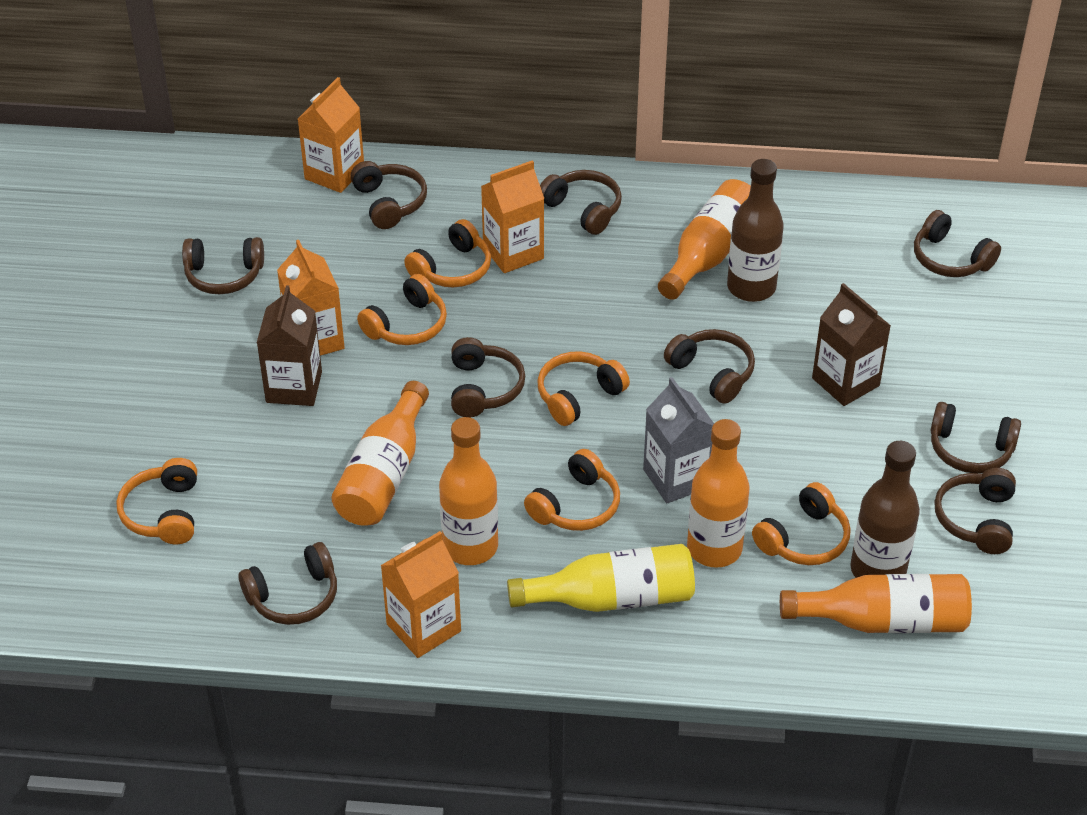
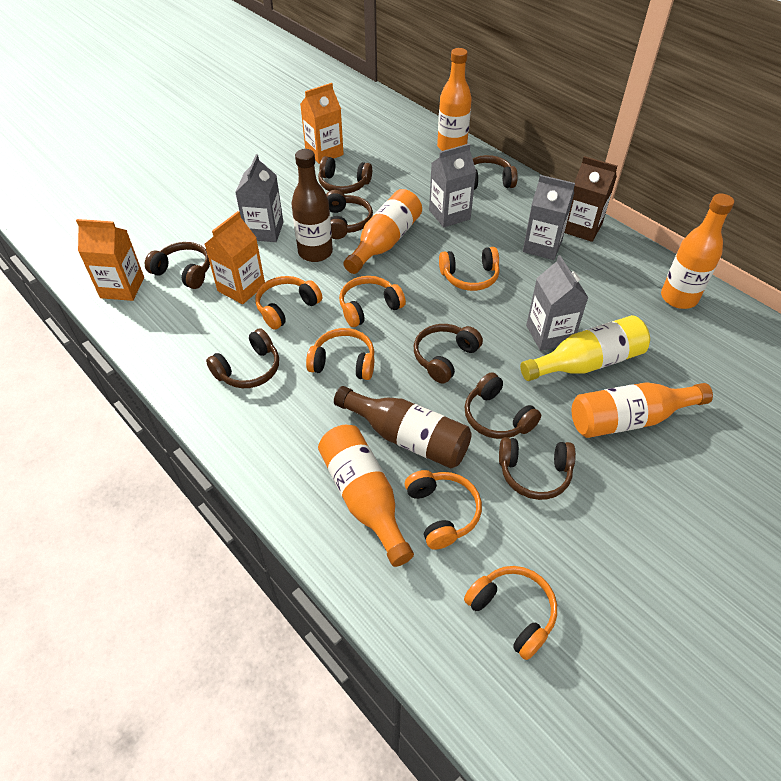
brown carton: [257,285,322,406] [812,283,891,406] = 2 -> [564,156,617,242] = 1
brown headphones: [182,237,264,294] [239,542,337,625] [350,161,427,229] [451,337,525,417] [540,170,622,235] [664,329,755,404] [914,210,1001,277] [931,402,1021,473] [934,468,1016,554] = 9 -> [145,242,210,289] [206,328,279,388] [318,156,372,194] [326,190,373,239] [414,324,483,383] [465,372,541,439] [473,155,518,190] [499,437,576,500] = 8
grey carton: [643,377,714,503] = 1 -> [235,154,283,242] [429,143,476,228] [523,175,575,260] [526,255,589,351] = 4
orange carton: [277,240,345,356] [298,77,364,193] [380,531,461,658] [481,160,545,273] = 4 -> [76,219,144,301] [205,211,265,304] [300,83,344,164] = 3

